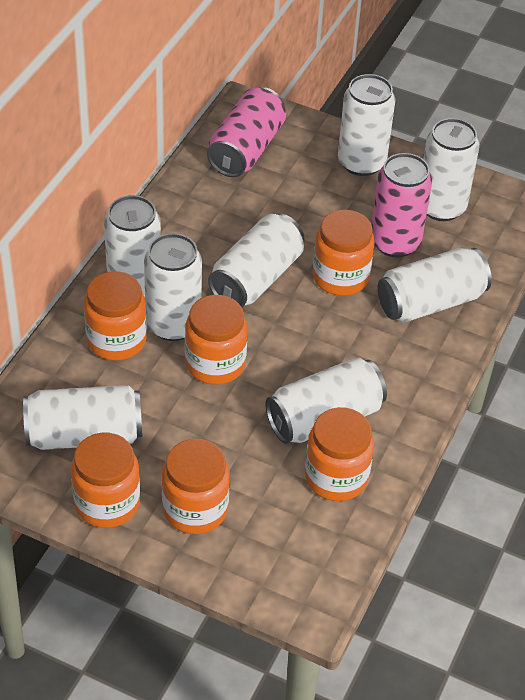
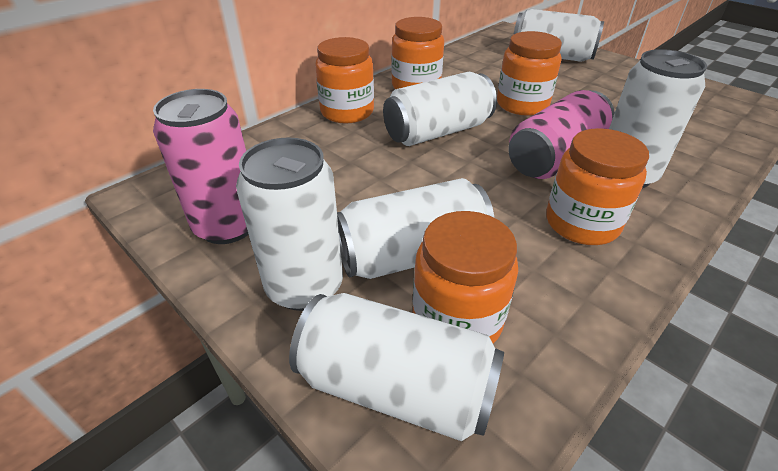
orange jar: [71,433,140,528] [84,271,147,361] [162,439,229,534] [185,295,247,385] [305,407,374,501] [313,210,375,296] = 6 -> [315,37,374,123] [391,17,444,89] [413,211,518,343] [497,31,562,116] [546,128,649,245] = 5
white can: [23,385,142,450] [104,195,161,297] [144,233,202,341] [208,213,304,307] [265,357,387,444] [338,74,395,176] [378,247,492,323] [423,118,479,221] = 8 -> [236,137,343,311] [289,293,504,441] [337,178,494,279] [383,72,497,146] [513,9,604,62] [609,49,707,188] = 6

